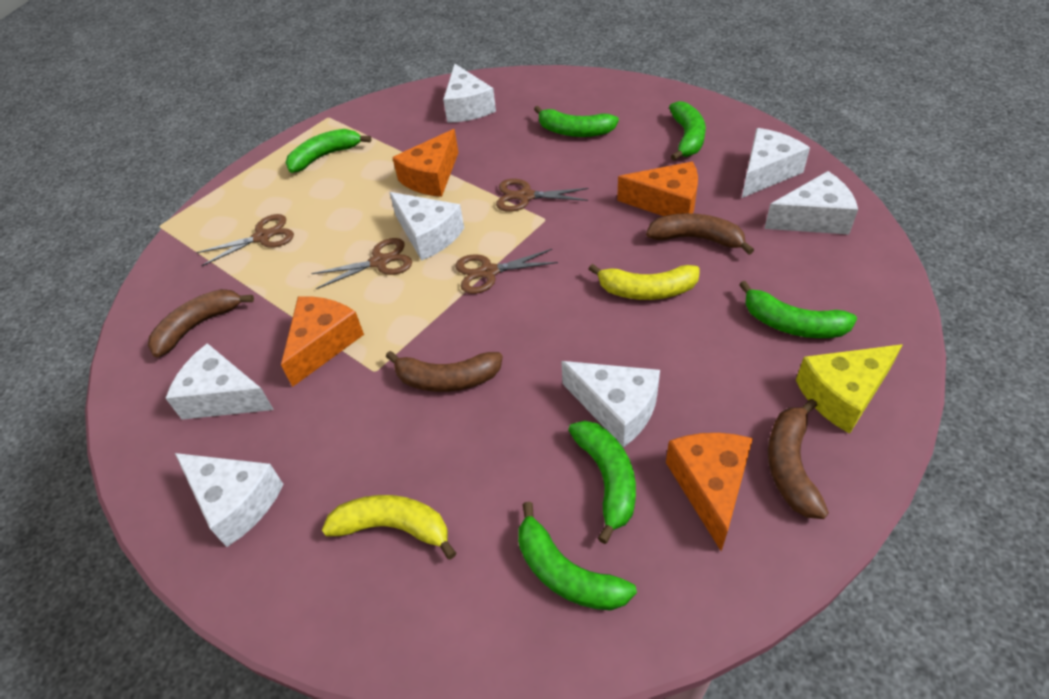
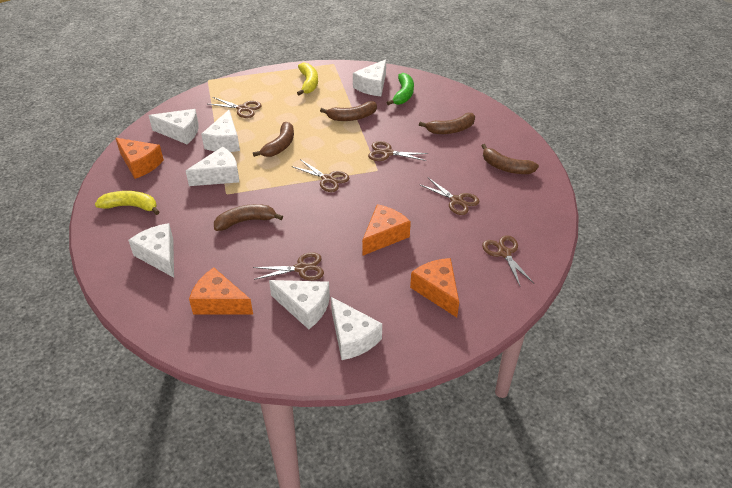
brown banana: [148,289,254,357] [386,351,503,392] [646,213,754,255] [768,399,829,519] = 4 -> [214,204,283,231] [253,122,294,157] [320,101,377,121] [419,113,475,134] [481,144,539,174] = 5
brown scissors: [196,214,294,266] [311,238,412,289] [455,249,558,294] [496,179,589,212] = 4 -> [209,97,262,118] [253,252,324,280] [292,159,349,192] [368,141,428,161] [419,178,480,215] [482,235,534,286] = 6
green banana: [286,129,371,173] [518,502,637,611] [534,106,619,137] [568,421,636,544] [669,101,706,161] [739,281,857,338] = 6 -> [386,73,414,105] = 1
yellow cheese: [796,344,903,434] = 1 -> none = 0

